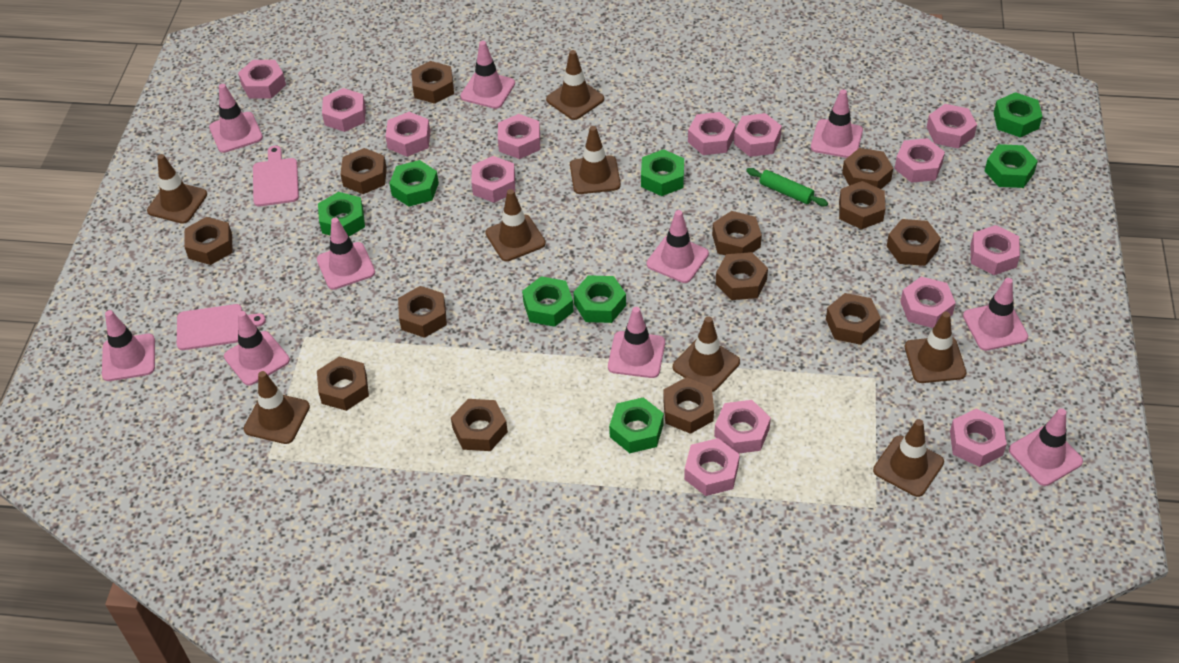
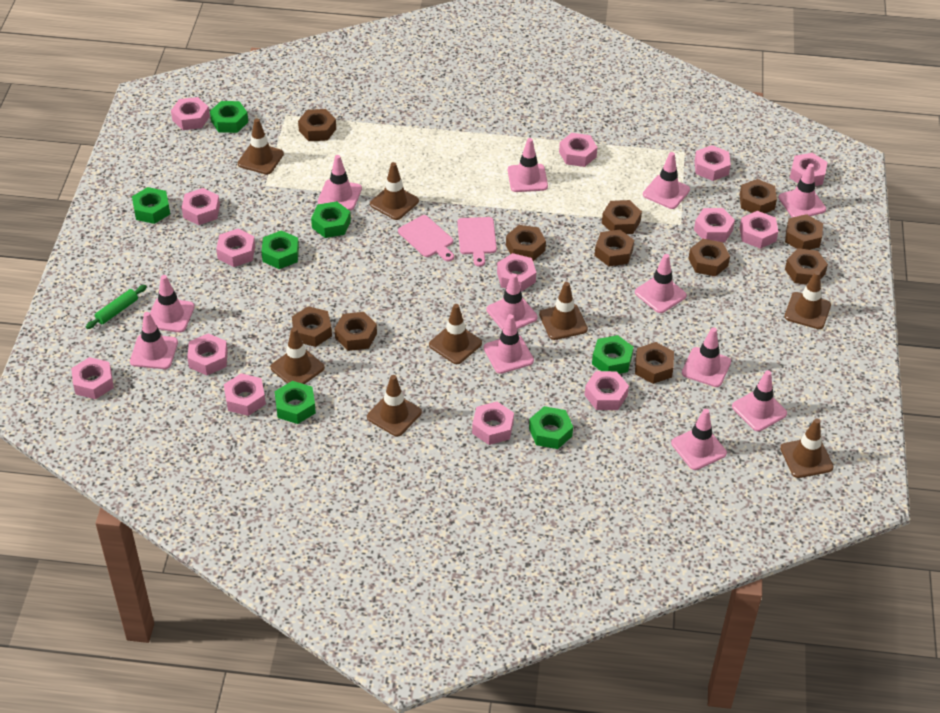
brown nut: [184,217,232,265] [317,357,369,411] [341,148,387,194] [398,286,447,338] [411,61,454,104] [451,399,508,451] [663,377,714,434] [712,211,762,255] [716,252,768,300] [826,293,881,345] [839,181,885,229] [842,148,893,189] [887,219,941,266] = 13 -> [292,306,332,347] [298,109,336,141] [334,312,377,351] [506,225,546,261] [594,230,634,266] [602,200,642,234] [635,342,674,384] [688,239,730,276] [740,179,777,213] [785,214,823,250] [785,248,828,285] = 11
green nut: [318,192,365,236] [389,160,439,207] [522,276,574,327] [573,275,626,323] [609,397,664,453] [641,149,684,196] [985,144,1038,188] [994,92,1043,137] = 8 -> [132,187,170,224] [210,101,248,133] [261,230,299,269] [275,381,316,424] [311,201,351,238] [529,406,573,449] [592,335,634,374] = 7
pink traffic cone: [102,310,155,381] [209,84,263,153] [224,311,290,386] [317,218,375,290] [460,41,515,109] [608,307,665,378] [647,210,709,283] [811,89,863,158] [963,278,1028,351] [1009,408,1083,486] = 10 -> [130,312,178,369] [150,275,195,332] [318,155,362,211] [484,314,534,374] [486,273,538,330] [508,138,548,192] [635,254,687,313] [643,152,690,209] [671,409,727,470] [682,327,731,387] [732,370,787,431] [779,163,826,218] = 12

